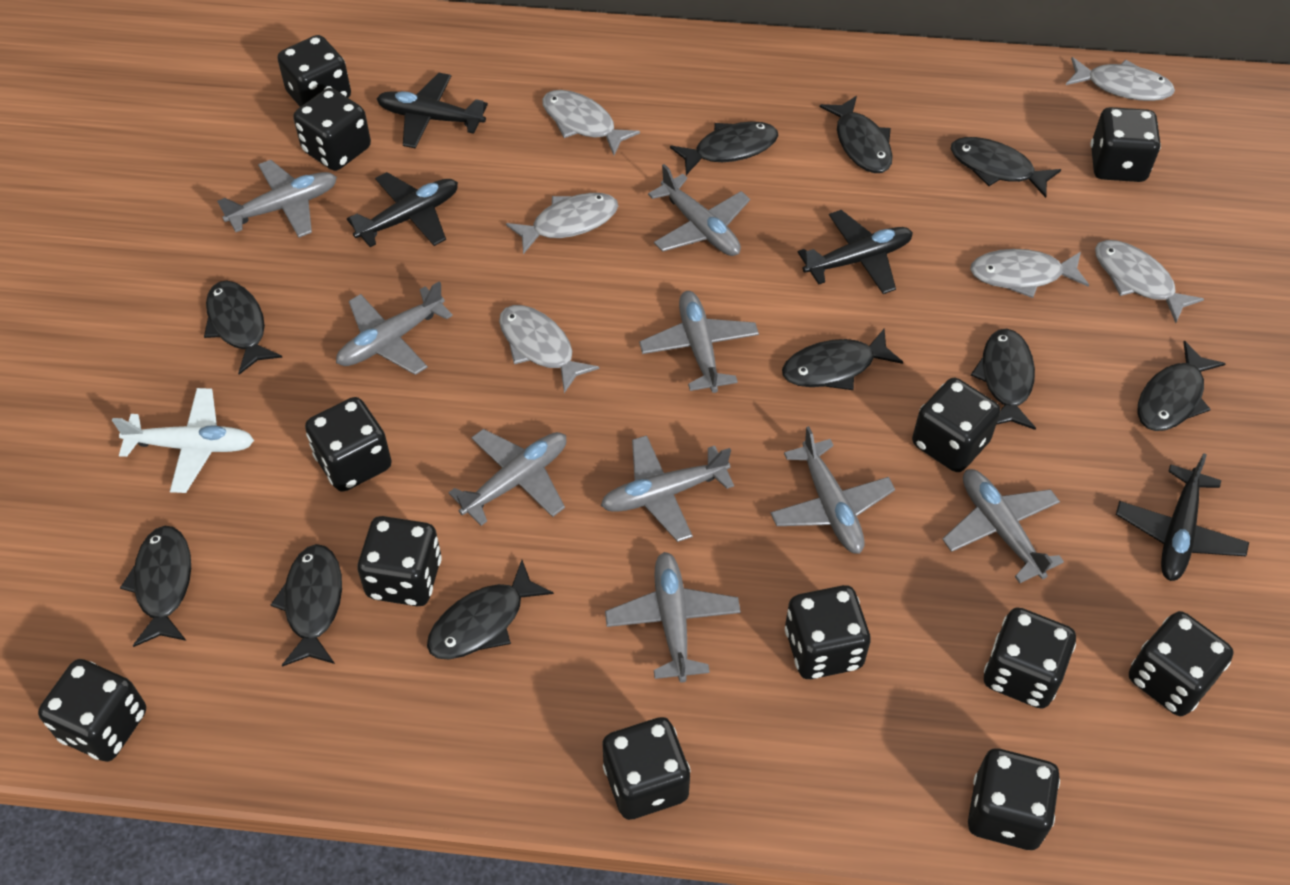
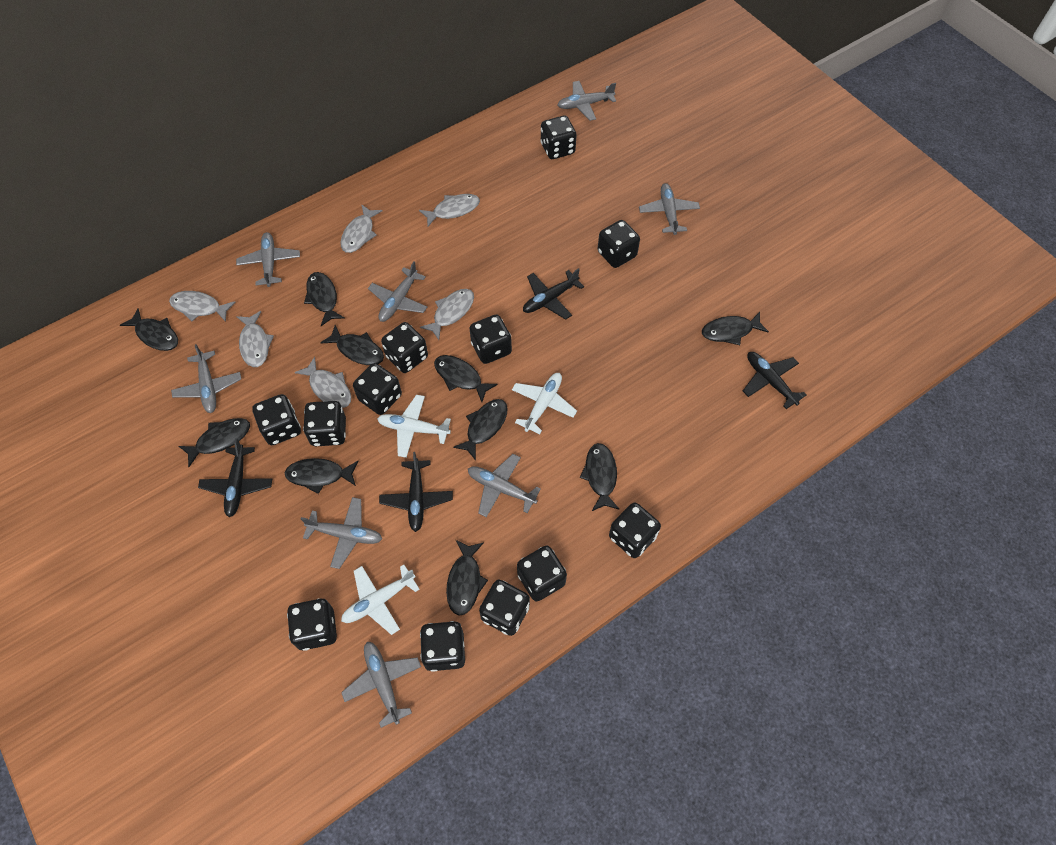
grey plane: [217,160,337,238] [336,281,453,375] [448,429,566,526] [601,435,734,542] [605,552,741,683] [639,291,759,393] [648,164,750,256] [771,426,895,554] [942,469,1064,583] = 9 -> [171,344,241,413] [236,232,300,287] [301,497,382,569] [341,641,421,728] [368,262,427,322] [468,454,541,517] [557,81,616,121] [639,183,700,235] = 8
white plane: [112,388,254,493] = 1 -> [341,565,420,635] [377,395,451,458] [512,373,577,434] = 3

